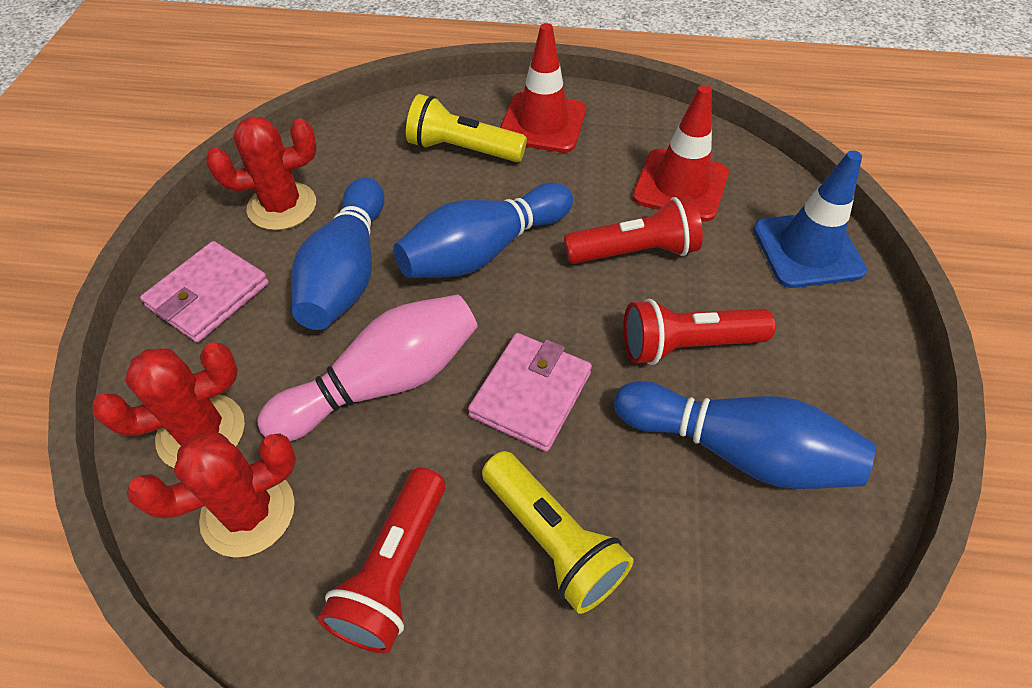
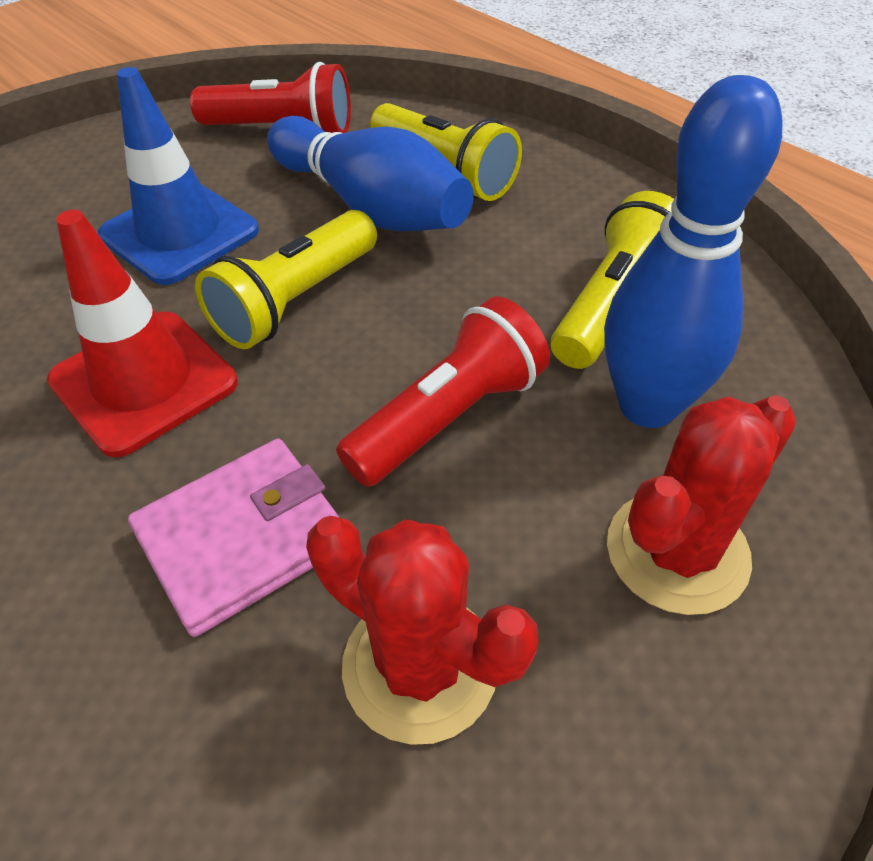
blue bowling pin: [291,177,385,330] [393,183,573,278] [614,381,875,489] = 3 -> [267,116,474,231] [604,75,782,428] = 2
pink bowling pin: [257,294,478,441] = 1 -> none = 0
pink wallet: [140,241,269,342] [468,333,592,452] = 2 -> [128,439,340,637] = 1
red cactus: [92,342,245,468] [127,433,296,557] [206,116,317,230] = 3 -> [306,516,539,745] [607,395,796,615] = 2
red flashlight: [318,467,445,654] [564,197,703,264] [623,299,775,365] = 3 -> [190,62,351,133] [336,296,550,487] = 2
red traffic cone: [500,23,586,153] [632,85,729,222] = 2 -> [47,210,238,458] = 1
yellow flashlight: [406,94,527,162] [482,451,634,614] = 2 -> [195,210,377,349] [370,103,522,201] [551,191,674,369] = 3

